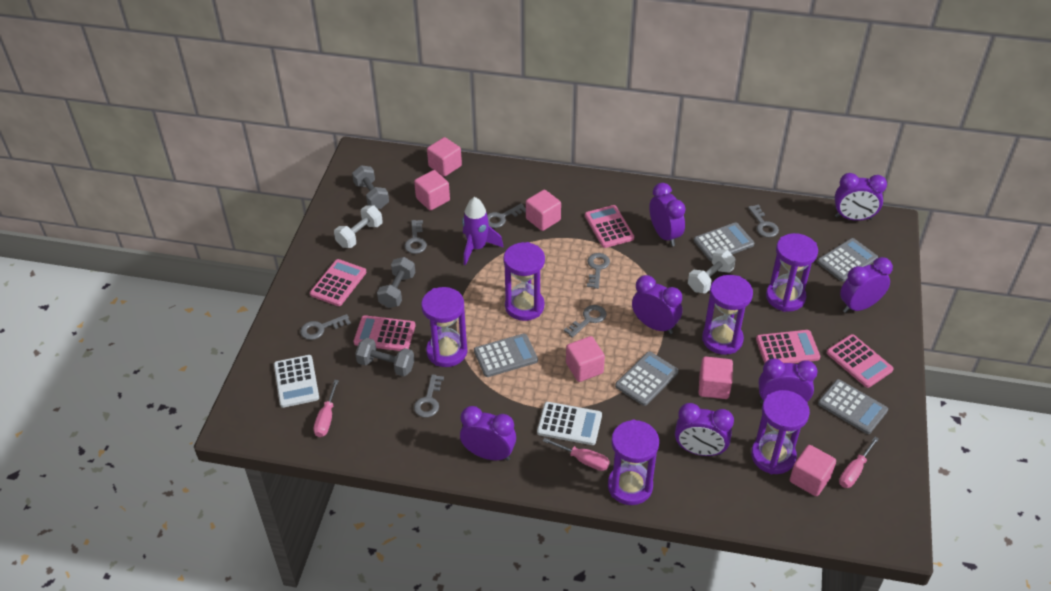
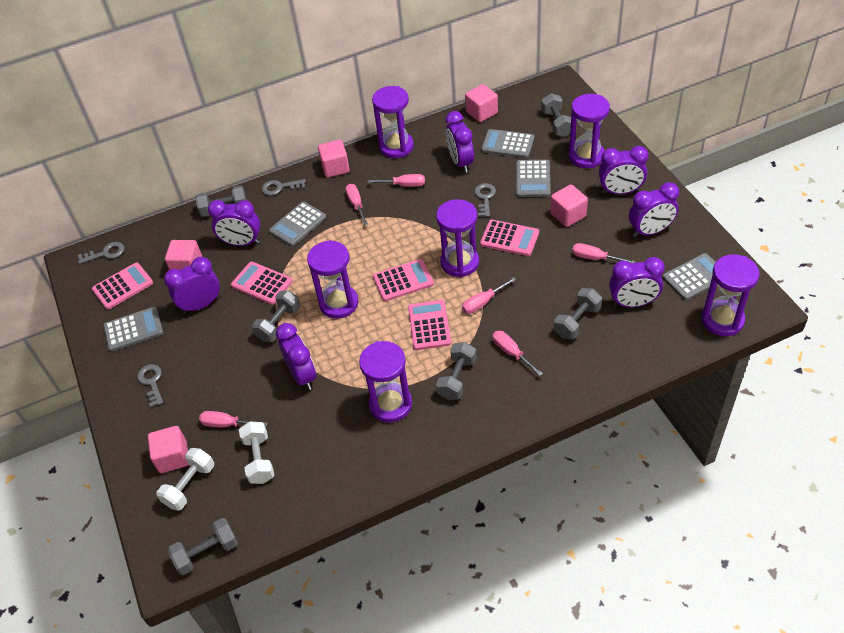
grey dumbbell: [352,165,389,209] [355,338,415,376] [377,257,415,308] = 3 -> [168,518,238,575] [195,185,246,217] [252,290,301,342] [436,342,477,400] [541,93,571,137] [554,288,602,339] = 6
grey key: [300,314,351,340] [405,220,427,254] [414,374,444,417] [487,203,526,228] [564,305,607,338] [587,253,610,289] [748,204,779,237] = 7 -> [78,242,124,264] [137,364,163,407] [262,179,306,196] [474,183,496,217] = 4
pink cube: [414,170,450,211] [427,137,462,177] [526,190,561,231] [566,336,605,382] [699,357,733,399] [790,445,836,496] = 6 -> [148,426,189,473] [165,240,202,270] [318,140,350,178] [465,84,498,122] [550,185,588,227] = 5
pink screwdriver: [313,380,339,437] [543,438,610,471] [839,437,879,488] = 3 -> [199,411,267,427] [345,184,368,225] [367,174,425,187] [462,277,516,314] [492,331,543,376] [572,243,636,263] = 6
purple rocket: [462,197,504,265] = 1 -> none = 0
white calculator: [274,355,319,408] [537,402,602,445] = 2 -> none = 0

